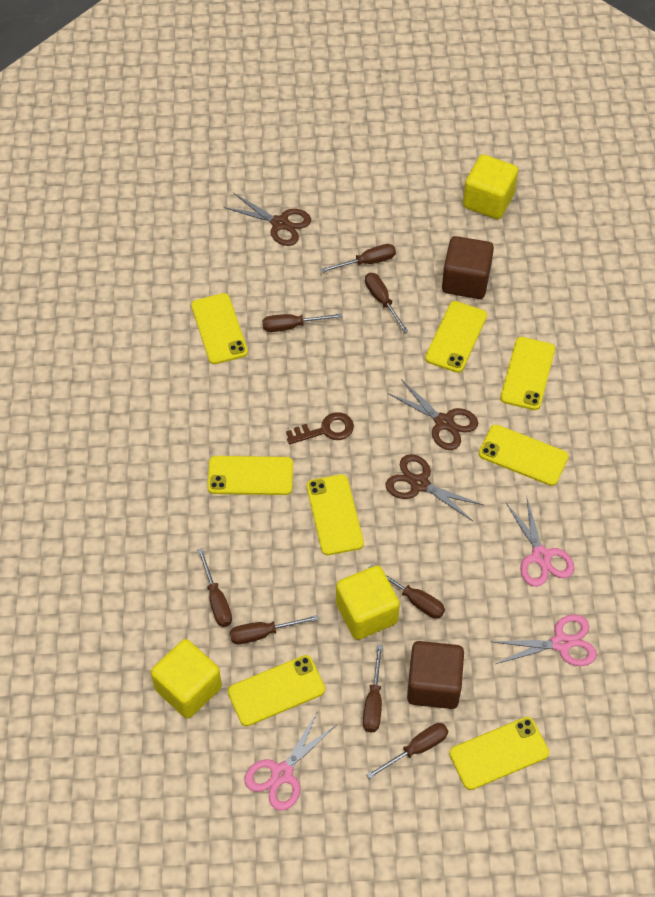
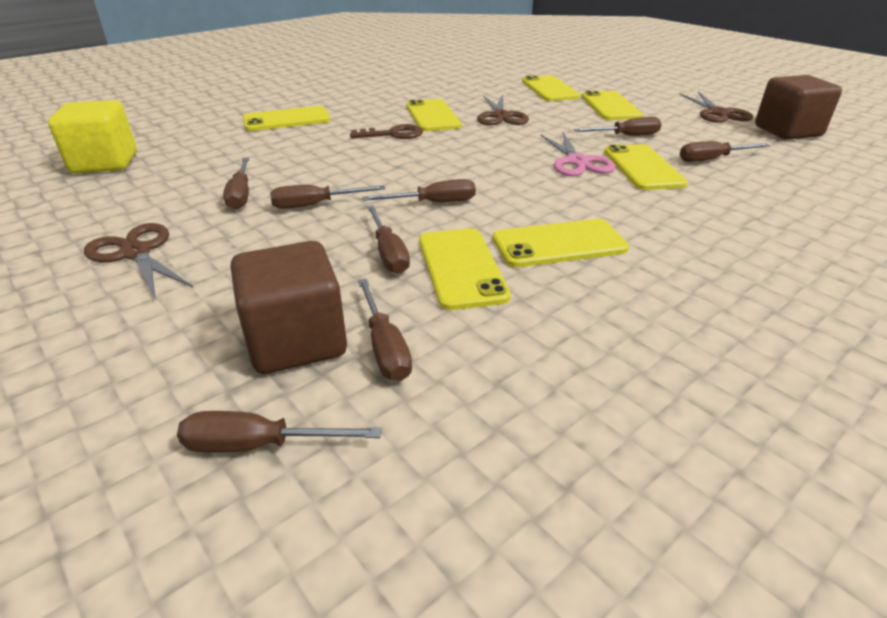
pink scissors: [245,711,336,811] [490,614,597,666] [506,496,574,587] = 3 -> [540,132,616,176] = 1
yellow cube: [151,639,222,719] [336,565,400,640] [463,154,518,219] = 3 -> [48,100,137,174] = 1
yellow phone: [191,293,248,364] [207,456,293,495] [228,655,325,726] [306,474,364,555] [425,301,487,373] [449,717,549,790] [479,424,569,486] [500,337,555,410] = 8 -> [243,106,331,131] [406,99,462,131] [419,228,511,310] [493,219,629,267] [522,75,580,101] [582,91,643,120] [604,144,688,190] = 7

